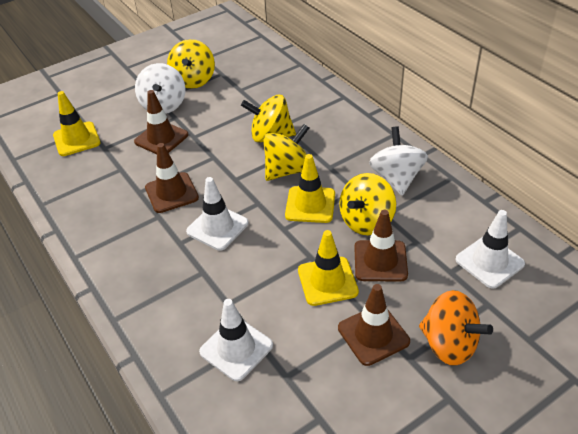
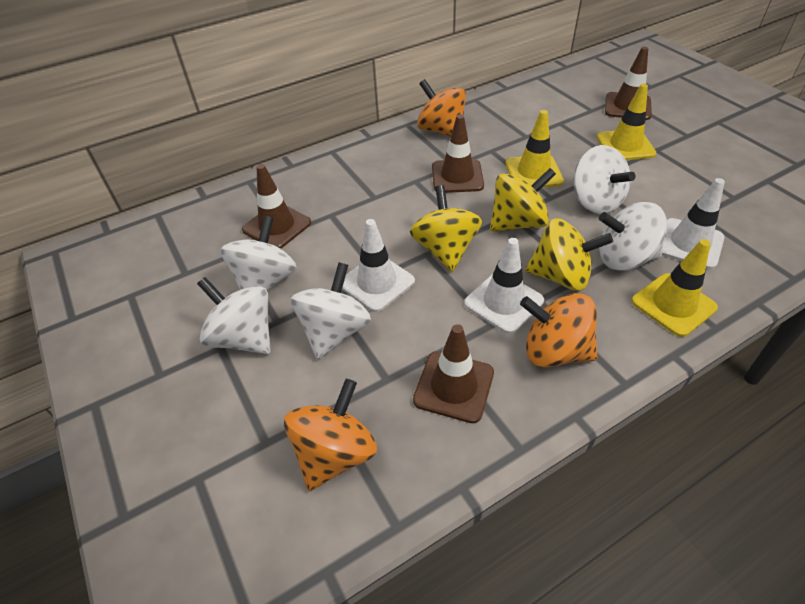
orange spinning top: [419,290,493,366] = 1 -> [284,379,377,491] [417,79,466,136] [520,293,598,367] = 3
white spinning top: [135,63,185,114] [369,126,428,196] = 2 -> [197,277,271,354] [220,216,297,291] [290,262,371,359] [574,145,636,214] [599,202,667,271] = 5
yellow spinning top: [167,39,215,89] [241,95,296,142] [263,124,309,181] [339,173,396,235] = 4 -> [410,185,482,272] [490,168,556,232] [525,218,613,291] = 3

